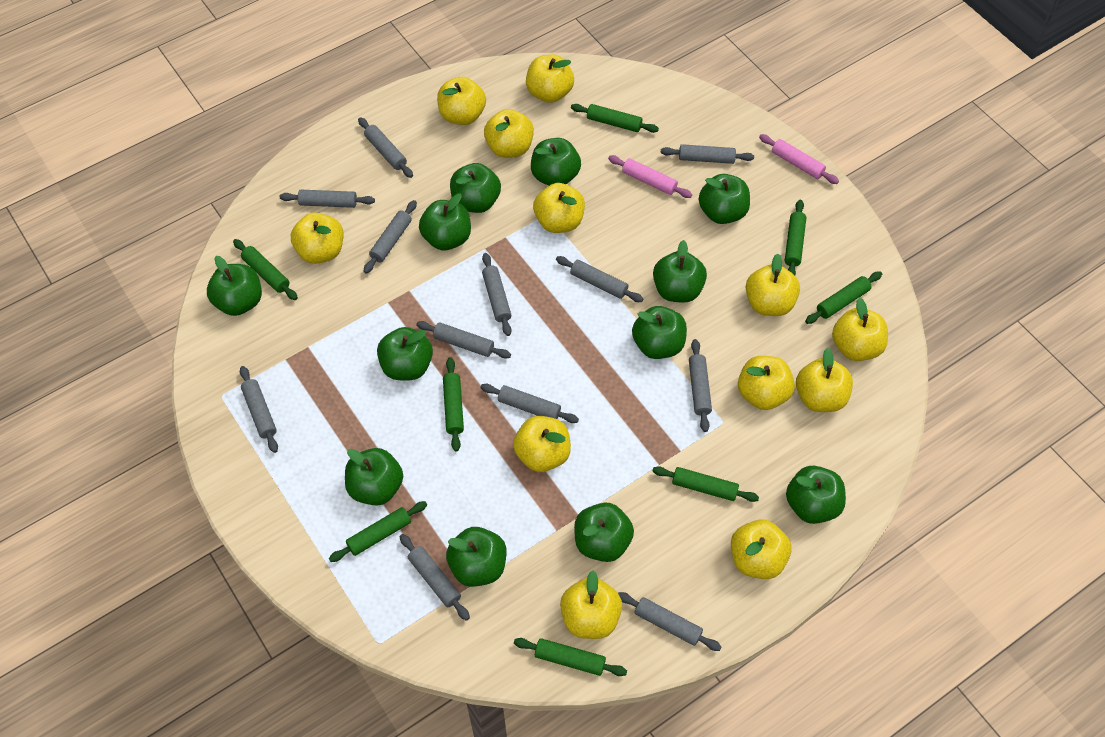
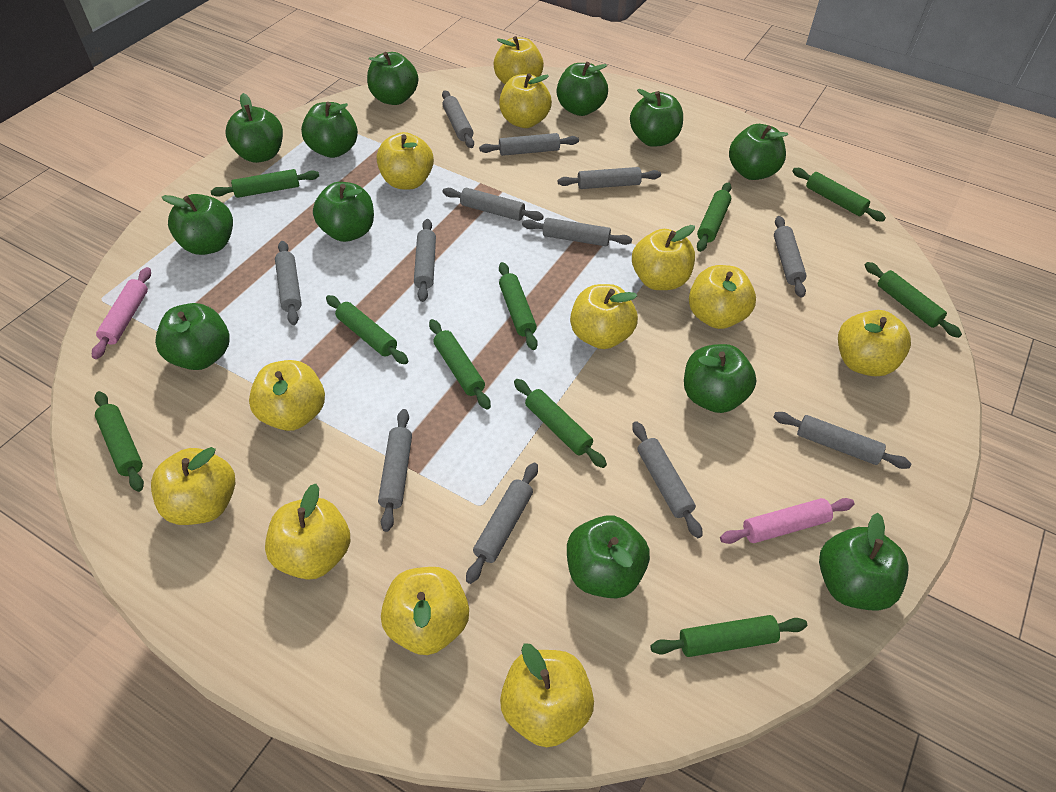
green rolling pin: [233,239,298,300] [329,501,427,562] [443,357,464,451] [514,638,627,676] [571,104,659,133] [653,466,759,502] [785,200,806,275] [805,271,882,324] = 8 -> [95,391,144,492] [211,169,319,198] [326,295,408,364] [429,319,491,409] [499,262,538,350] [514,379,607,468] [650,615,807,657] [697,182,732,252] [792,168,886,221] [865,262,962,338] = 10

